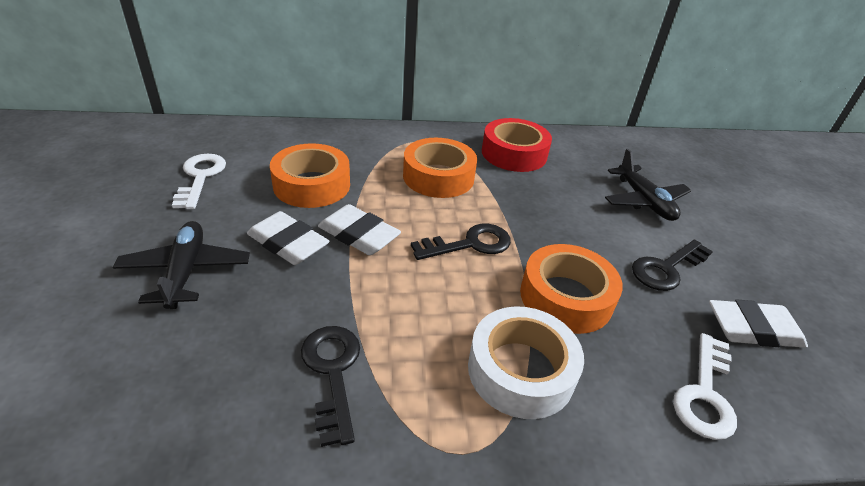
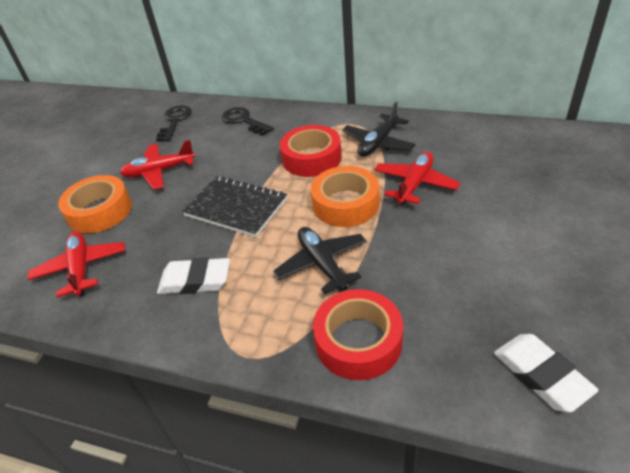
black key: [301,326,360,447] [411,224,511,260] [632,240,713,291] = 3 -> [156,105,192,142] [222,107,274,136] = 2
black notebook: none = 0 -> [182,176,287,237] = 1
orange tape: [270,143,350,208] [403,138,477,198] [520,244,623,334] = 3 -> [58,175,132,234] [311,166,380,227] = 2
red plane: none = 0 -> [28,231,126,297] [120,140,195,190] [374,152,461,206] = 3
red tape: [482,118,552,172] = 1 -> [280,125,342,177] [313,289,403,380] = 2
white eraser: [247,211,329,265] [318,204,401,255] [709,299,808,348] = 3 -> [157,257,230,294] [494,334,599,412] = 2
white key: [172,154,226,209] [673,333,737,440] = 2 -> none = 0
white tape: [468,306,584,419] = 1 -> none = 0

